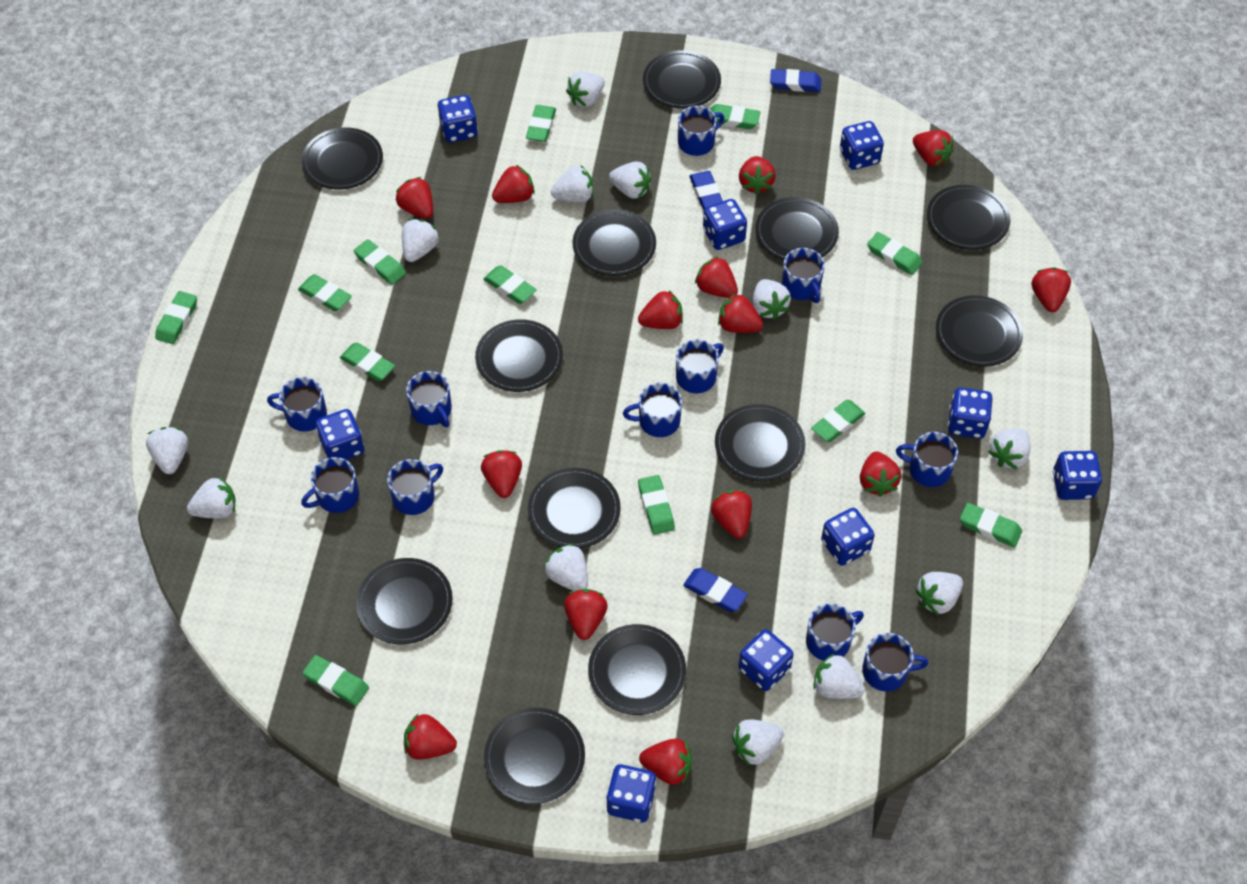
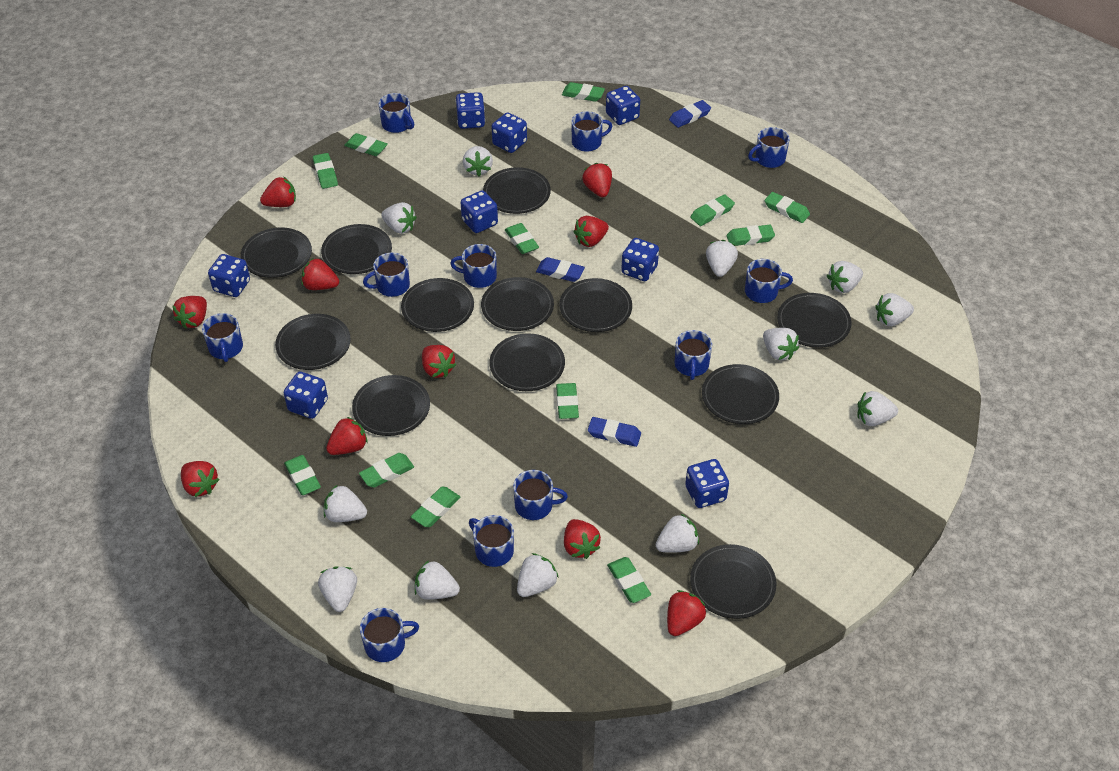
blue dice: [316,409,364,460] [438,95,478,143] [606,764,656,822] [703,199,747,250] [738,629,794,691] [821,508,875,566] [840,121,884,170] [948,387,993,439] [1053,451,1102,500] = 9 -> [208,254,250,297] [284,372,328,419] [456,92,485,129] [461,190,498,233] [492,112,527,153] [606,86,640,125] [621,238,659,281] [685,459,729,508] = 8
red strawberry: [396,177,433,219] [404,714,457,760] [481,450,522,498] [492,164,535,203] [564,589,608,640] [638,291,683,329] [639,738,692,785] [695,256,738,298] [711,490,752,538] [718,293,763,333] [739,156,776,195] [860,451,901,497] [913,130,954,166] [1031,267,1071,312] = 14 -> [172,296,207,329] [181,461,220,497] [260,177,296,207] [301,258,339,290] [326,417,368,455] [422,345,456,378] [564,519,601,559] [573,216,609,247] [582,163,612,197] [667,590,706,636] = 10

